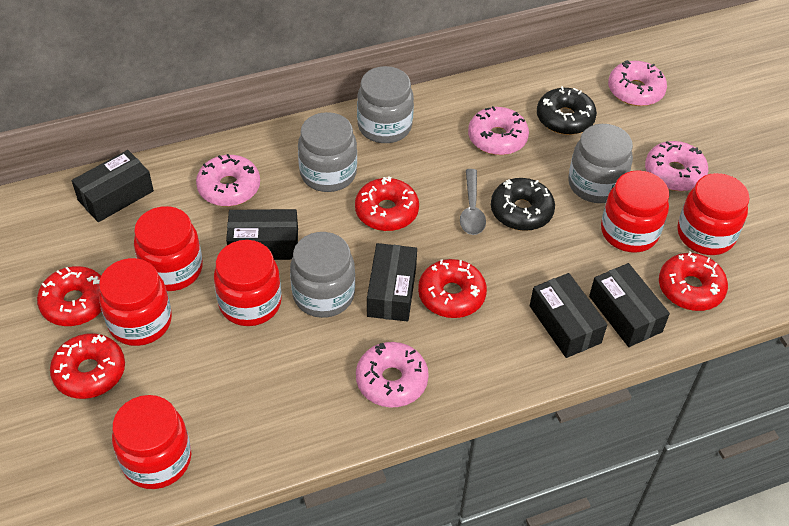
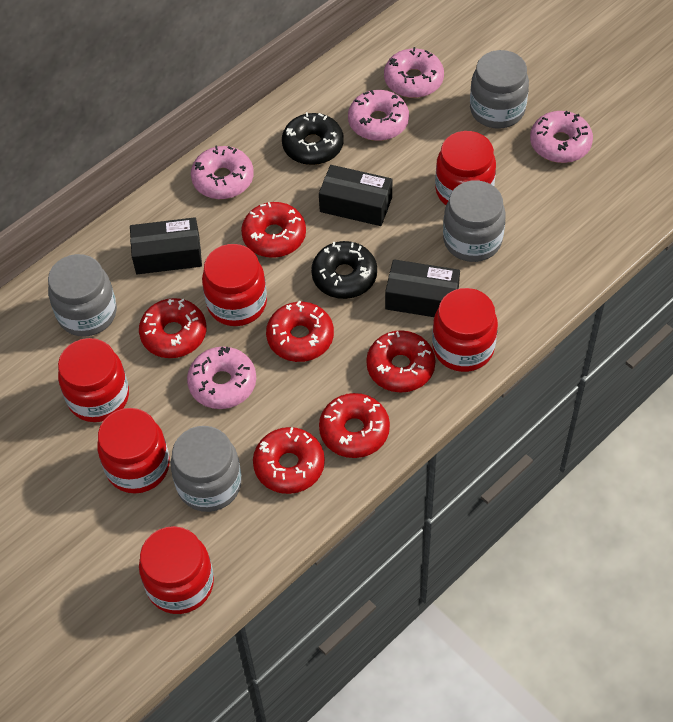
black box: [72,150,154,222] [226,209,298,260] [367,243,417,321] [530,273,607,358] [589,263,670,347] = 5 -> [130,217,202,274] [319,165,392,226] [385,259,460,317] = 3
grey spoon: [460,169,486,235] = 1 -> none = 0
red donut: [37,266,102,326] [50,333,125,399] [355,177,419,231] [418,259,487,318] [659,252,728,311] = 5 -> [139,298,206,358] [241,202,306,258] [253,427,325,494] [266,301,334,362] [319,393,390,458] [366,330,435,393] = 6

